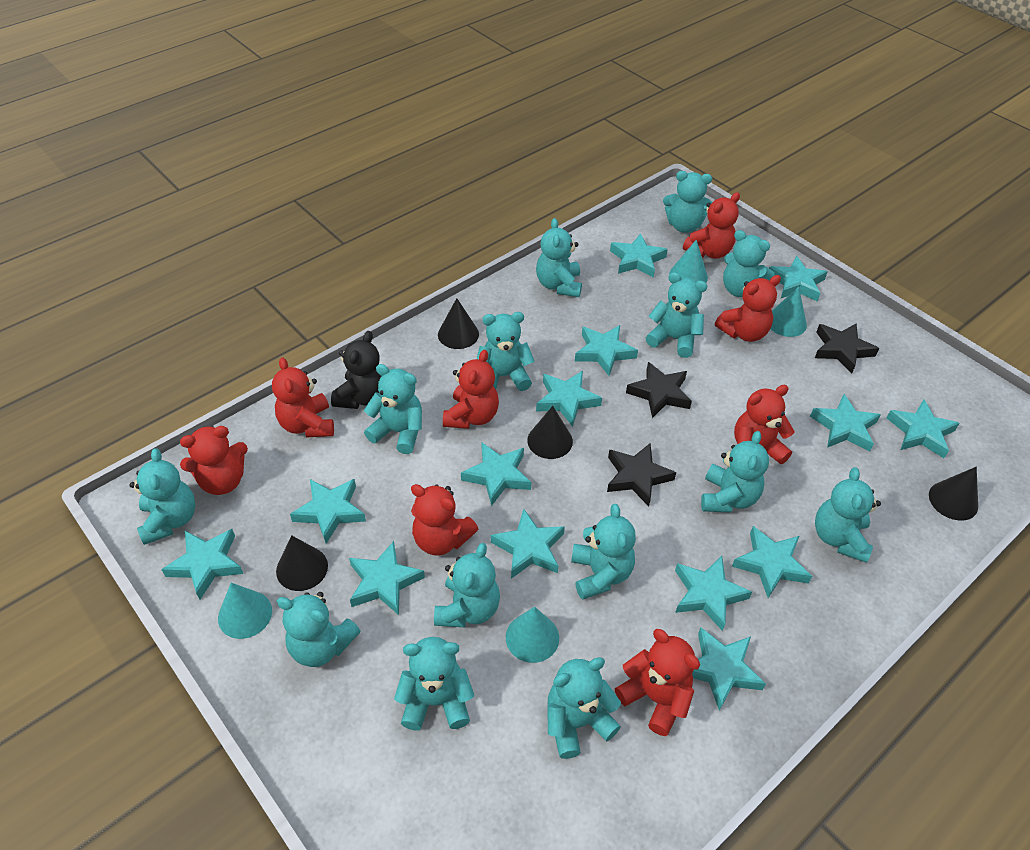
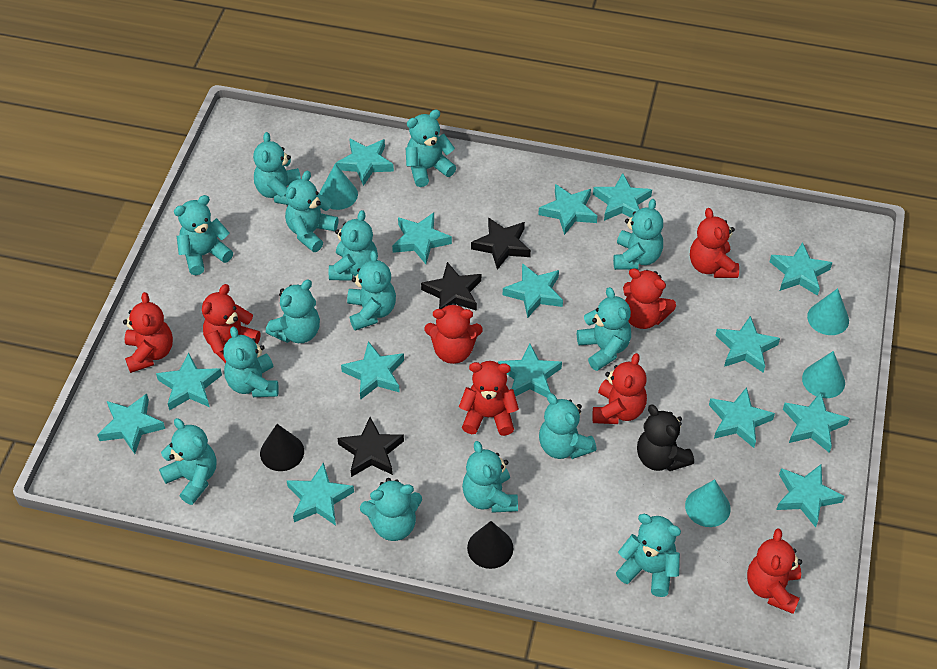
black cone: [276,535,328,591] [438,298,479,349] [527,406,573,459] [929,467,978,520] = 4 -> [260,424,304,471] [467,521,513,569] = 2
turquoise star: [161,529,244,600] [290,479,366,544] [349,541,425,615] [461,443,531,506] [491,509,565,579] [536,371,602,427] [575,325,638,376] [610,233,668,278] [675,556,752,631] [692,627,766,711] [732,526,812,598] [769,256,828,302] [810,394,881,452] [887,400,960,458] = 14 -> [97,394,165,454] [156,352,222,411] [287,462,354,526] [336,138,394,186] [341,341,404,400] [392,213,452,264] [498,343,562,398] [503,263,563,318] [538,184,598,235] [593,173,652,221] [709,387,775,448] [715,316,780,373] [770,242,832,296] [776,464,845,527] [783,392,850,453] = 15
turquoise teddy bear: [130,448,196,545] [277,592,361,667] [364,364,422,454] [394,637,474,731] [434,543,500,627] [477,312,535,391] [536,218,582,297] [547,657,621,759] [571,504,636,600] [646,272,707,358] [663,171,712,233] [701,431,769,513] [723,230,774,297] [815,467,881,563] = 14 -> [159,418,216,505] [174,195,233,275] [223,326,279,397] [253,132,301,205] [266,280,320,343] [285,171,339,252] [329,210,378,281] [347,251,396,331] [360,478,422,541] [406,110,456,187] [462,441,518,513] [539,393,597,459] [577,287,631,371] [613,199,663,270] [616,514,681,597] = 15

